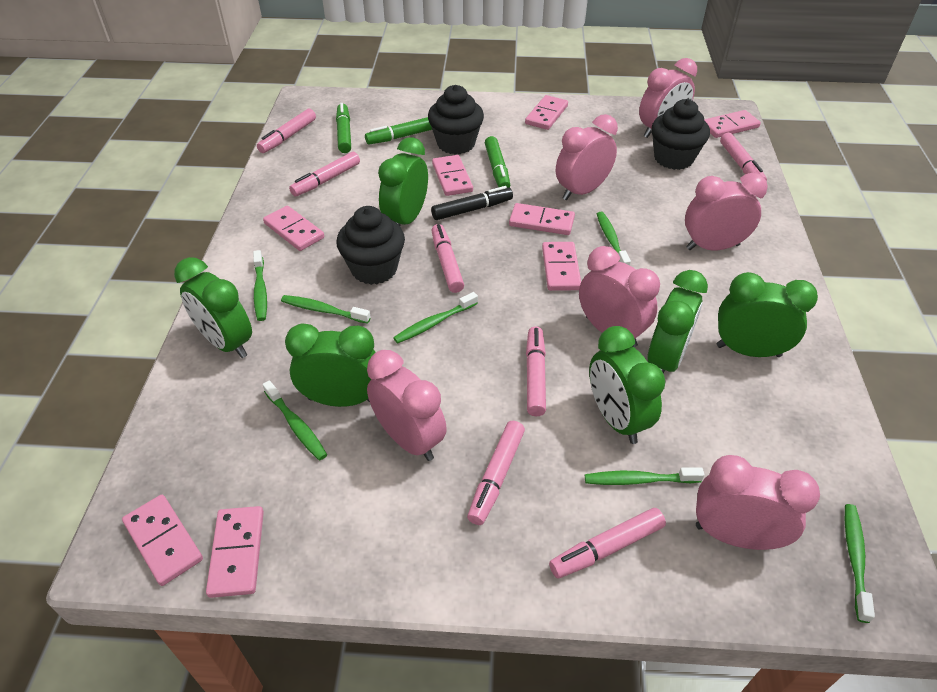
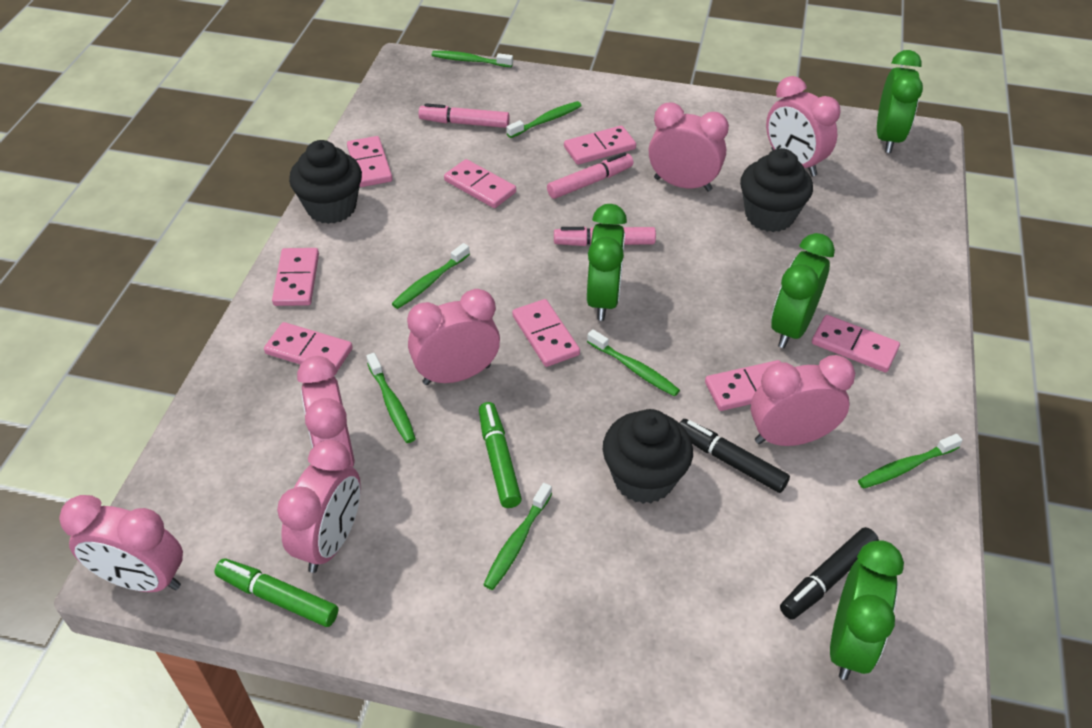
black marker: [431,186,513,220] = 1 -> [680,419,790,493] [780,527,879,619] = 2
green clock: [174,257,252,358] [285,323,376,407] [378,137,428,226] [589,326,665,444] [647,270,708,374] [717,272,818,357] = 6 -> [587,204,627,321] [771,233,835,348] [830,540,904,680] [877,50,923,153] = 4
green marker: [336,103,351,153] [365,117,432,144] [485,136,510,188] = 3 -> [214,559,338,627] [479,402,522,508] = 2
pink clock: [367,350,447,461] [556,114,618,200] [579,246,660,347] [639,58,697,138] [685,173,768,250] [696,455,820,550] = 6 -> [59,495,183,592] [277,440,361,573] [297,356,355,467] [407,289,500,385] [649,102,729,192] [751,355,855,446] [766,76,840,176] = 7
pink marker: [257,109,316,153] [289,152,360,197] [431,224,464,293] [467,421,525,525] [526,326,546,416] [549,508,666,578] [720,133,767,181] = 7 -> [419,103,510,128] [547,152,633,199] [554,227,656,246] = 3

